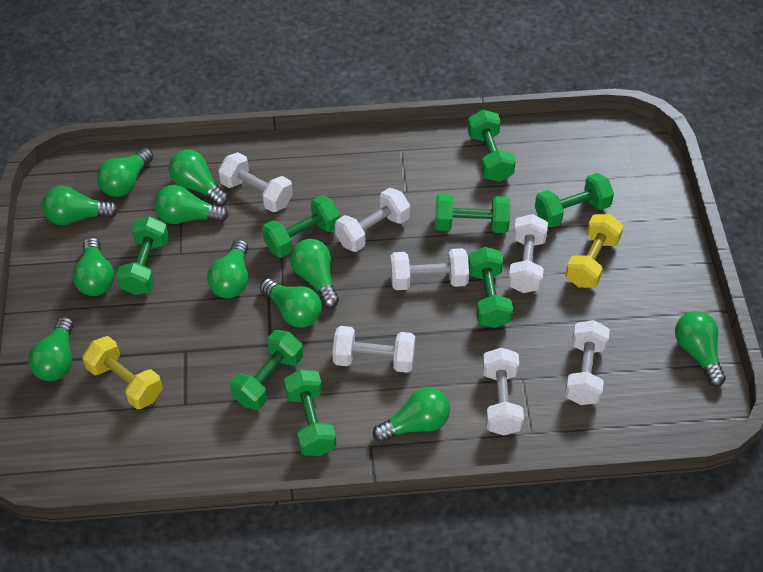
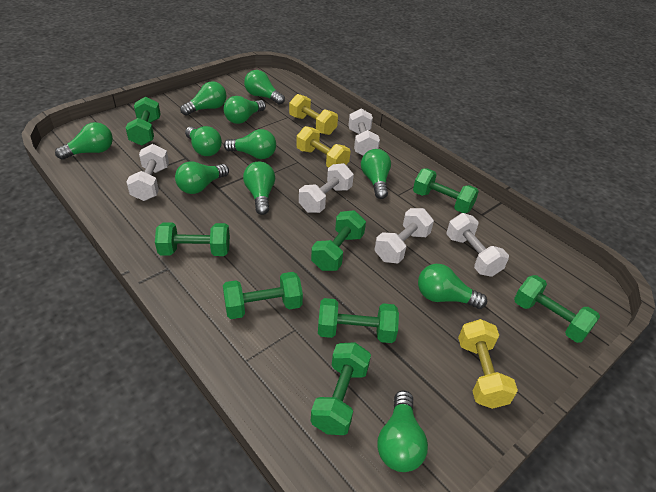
white dumbbell: [218,152,293,212] [332,326,415,373] [335,188,410,252] [390,248,469,290] [482,348,524,435] [508,214,548,293] [565,320,610,405] = 7 -> [126,144,169,201] [299,163,354,213] [348,109,380,156] [375,208,434,264] [446,213,509,277] = 5
yellow dumbbell: [82,336,163,409] [565,214,623,288] = 2 -> [289,94,338,135] [296,126,350,168] [458,319,518,409] = 3

